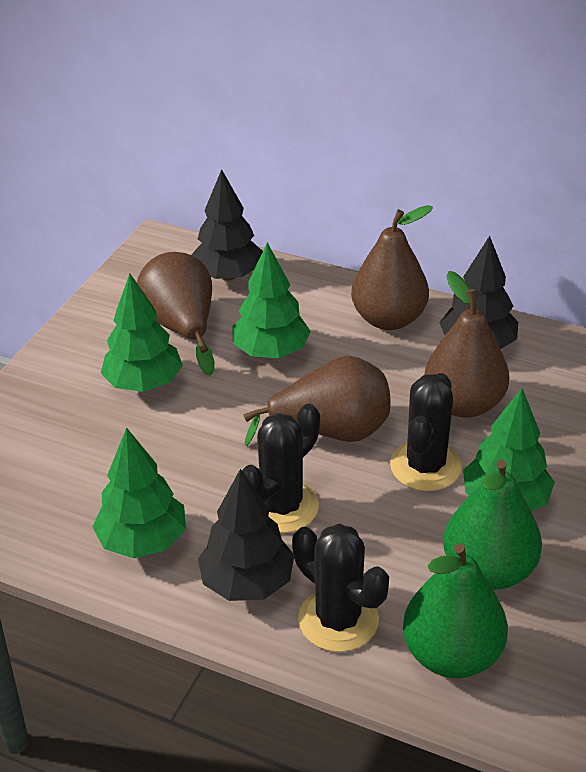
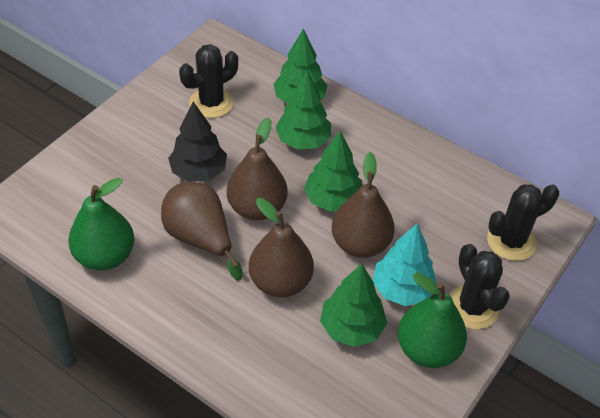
black tree: [191,169,263,281] [198,469,294,601] [439,236,518,349] = 3 -> [168,102,227,182] = 1
turquoise tree: none = 0 -> [373,224,437,306] = 1

